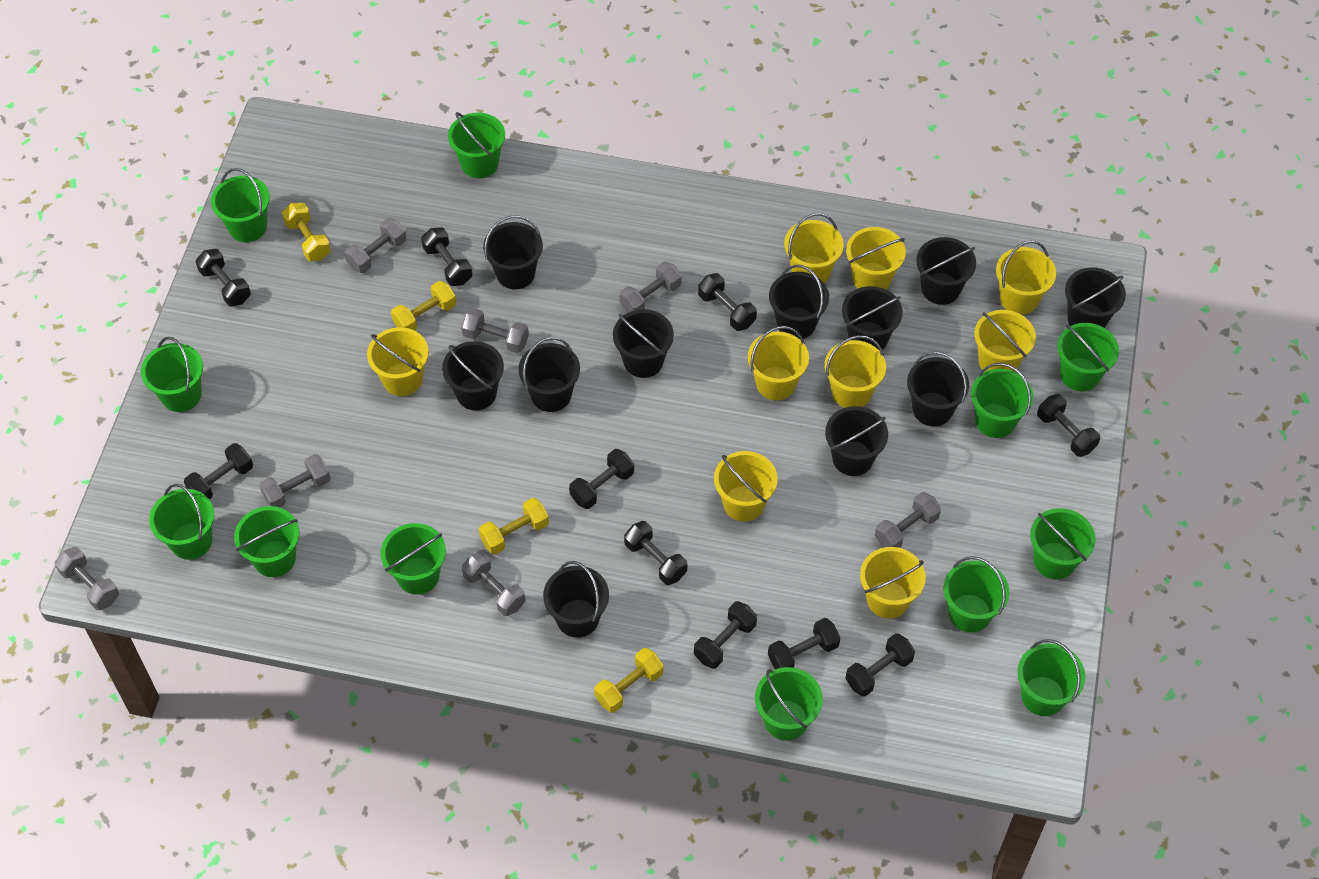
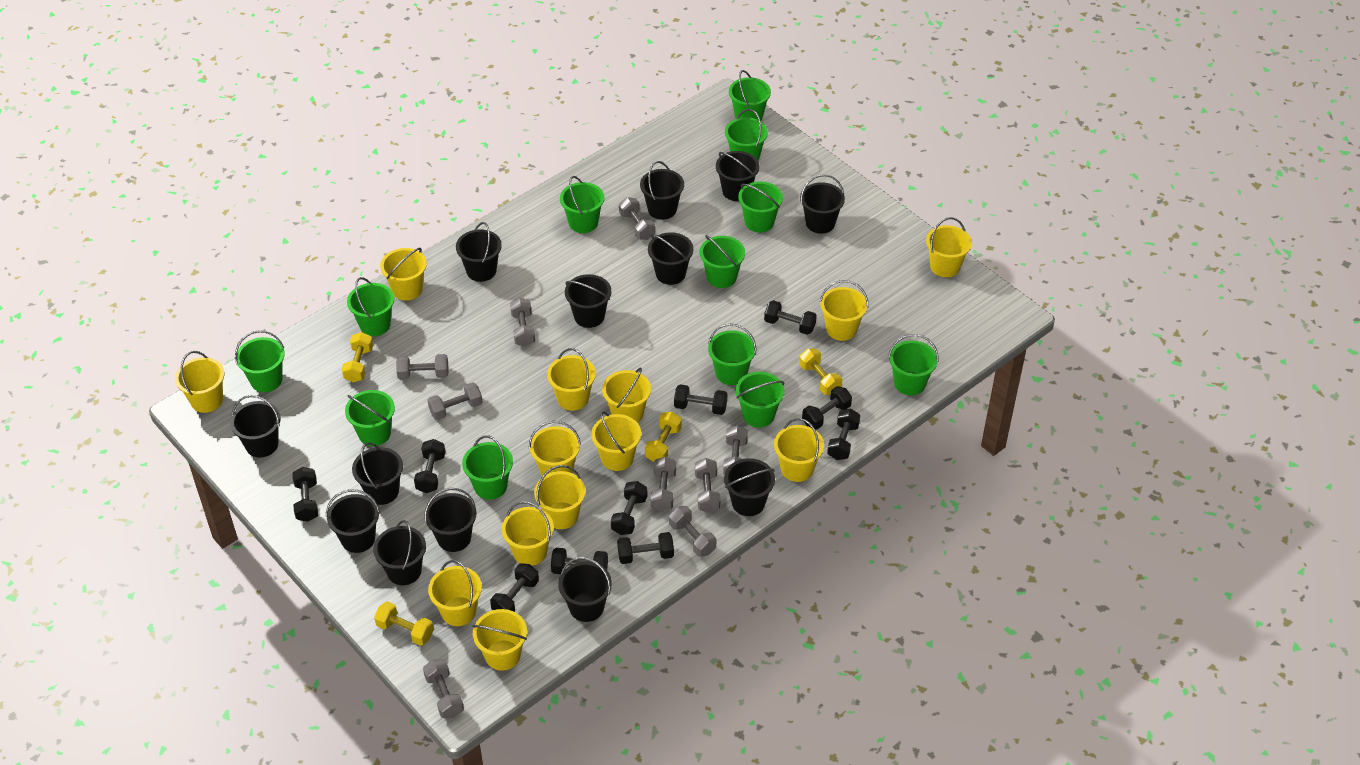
black bucket: [442,341,504,410] [483,216,543,289] [518,337,580,412] [543,561,609,638] [613,309,674,378] [769,265,829,339] [825,406,888,476] [842,286,903,351] [907,351,969,426] [916,237,976,305] [1065,267,1126,328] = 11 -> [230,395,281,458] [326,489,380,553] [352,443,403,505] [373,520,426,585] [424,488,477,552] [456,222,502,282] [559,557,612,622] [565,274,611,328] [640,161,684,220] [648,232,694,285] [716,151,759,201] [724,458,775,516] [800,174,845,234] = 13
grey dumbbell: [55,547,119,610] [259,454,331,508] [345,218,406,273] [461,308,529,353] [462,551,526,616] [619,262,681,313] [875,492,941,548] = 7 -> [396,354,449,380] [423,659,464,718] [428,382,482,420] [510,298,535,347] [619,197,655,240] [651,457,676,511] [669,506,716,557] [695,458,721,513] [723,425,748,475] = 9
yellow bucket: [367,327,429,396] [714,451,778,522] [748,326,809,400] [784,213,844,283] [825,335,886,408] [846,227,906,290] [860,547,926,619] [974,310,1036,372] [996,240,1056,315] = 9 -> [175,351,224,413] [380,248,427,301] [428,560,482,626] [472,609,527,671] [502,501,554,566] [529,421,581,476] [534,465,586,529] [547,348,596,411] [591,411,641,471] [602,368,651,423] [774,418,824,482] [820,280,868,341] [926,217,972,277] = 13

